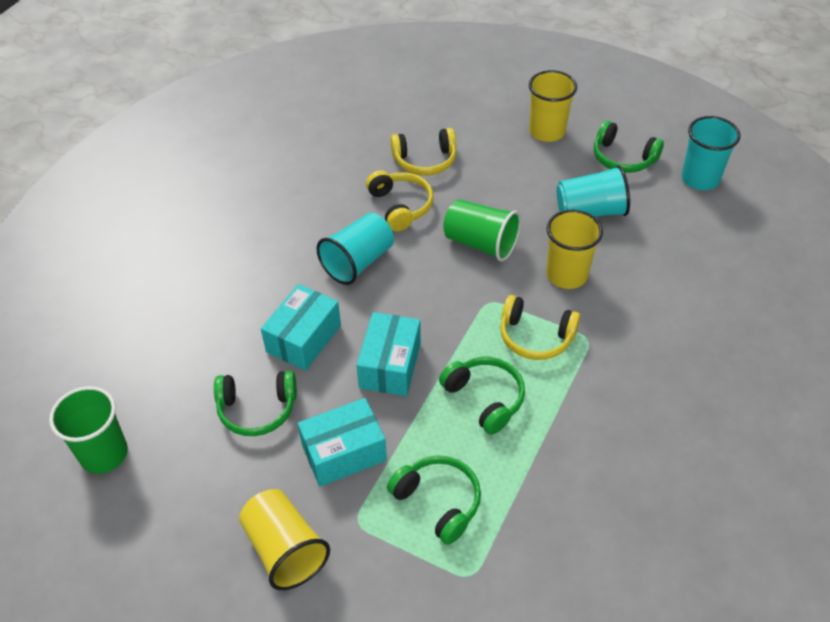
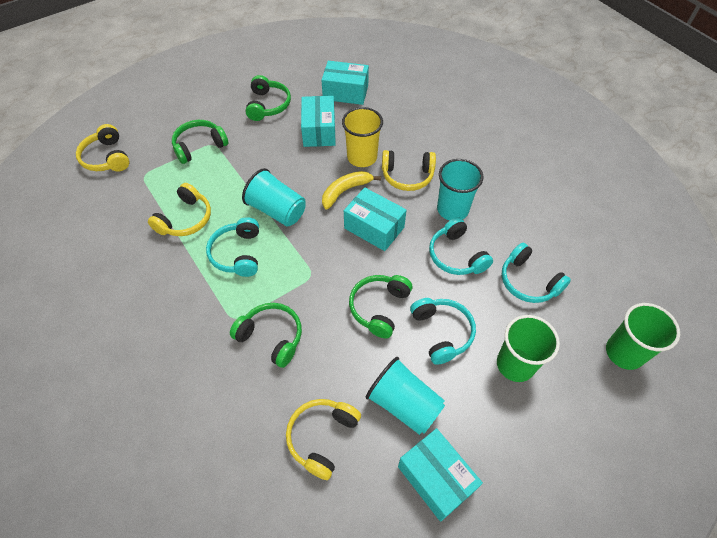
turquoise box: [261,284,341,371] [298,398,387,487] [357,312,421,396] = 3 -> [301,96,336,147] [321,61,369,105] [344,187,406,251] [398,428,483,522] = 4
turquoise headphones: none = 0 -> [206,217,259,277] [410,298,476,365] [429,217,493,275] [501,243,571,303] = 4
yellow banana: none = 0 -> [322,171,381,210] = 1
yellow cup: [239,489,330,590] [529,70,577,142] [546,210,603,289] = 3 -> [342,107,383,167] = 1
yellow headphones: [366,170,433,231] [391,128,456,176] [500,295,580,360] = 3 -> [76,124,129,172] [148,183,211,236] [286,399,361,480] [382,150,436,191] = 4

